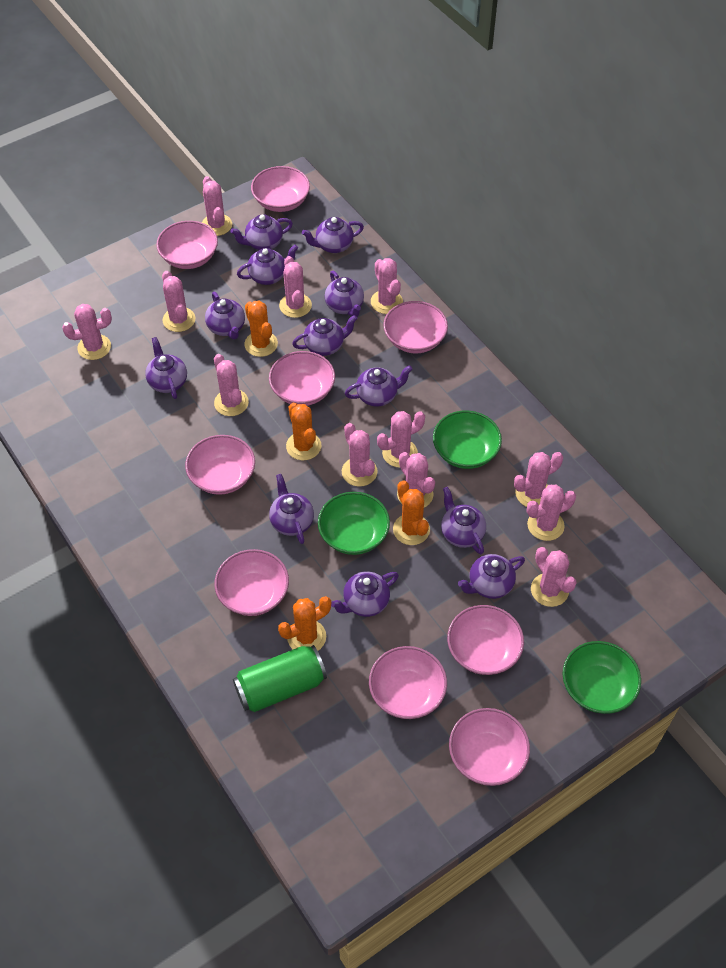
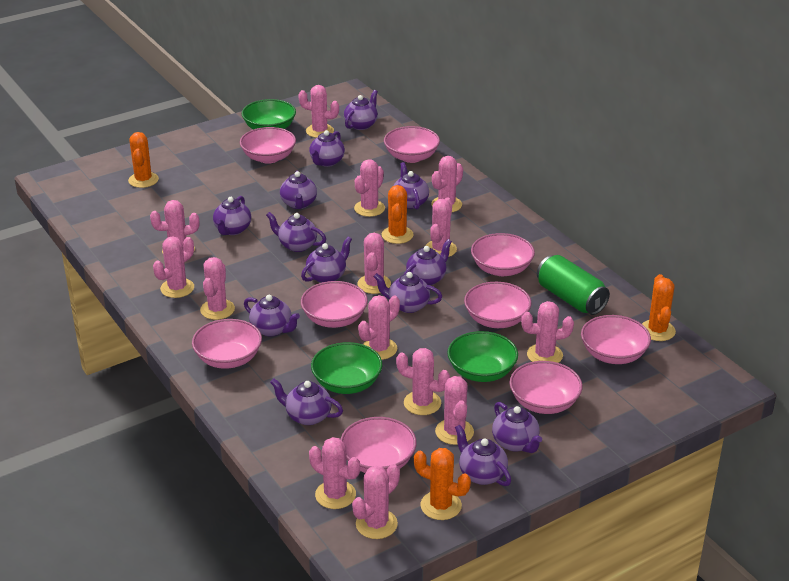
pink cactus: [62,304,112,360] [162,271,196,332] [202,176,232,236] [214,354,249,416] [279,256,312,318] [342,423,378,487] [371,258,403,314] [377,411,425,468] [397,452,435,508] [514,452,563,507] [526,484,576,541] [531,547,577,607] = 12 -> [150,200,199,253] [153,236,194,298] [200,257,235,320] [298,85,339,138] [309,437,360,509] [352,464,400,539] [354,159,385,217] [358,233,391,294] [358,295,400,360] [396,348,450,415] [425,197,457,257] [431,156,463,212] [435,376,474,445] [521,301,574,363] = 14
purple teapot: [145,337,187,399] [205,292,245,339] [230,214,293,250] [237,245,298,285] [269,474,314,544] [292,315,357,356] [302,217,364,253] [325,271,364,317] [331,572,399,617] [345,365,412,407] [441,487,486,554] [458,554,525,599] = 12 -> [213,196,251,235] [244,295,300,337] [266,212,326,252] [270,379,343,425] [280,171,317,209] [301,237,352,283] [309,130,345,167] [344,90,378,130] [374,272,442,313] [393,162,429,210] [404,239,452,286] [455,425,511,486] [492,402,542,453] = 13

